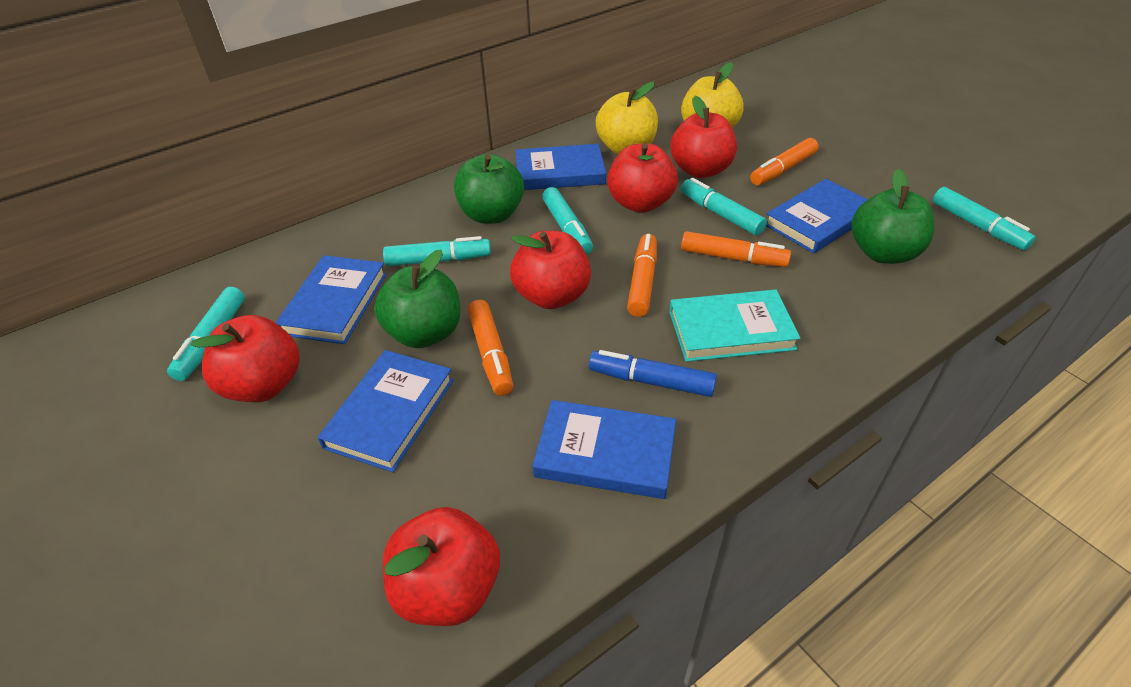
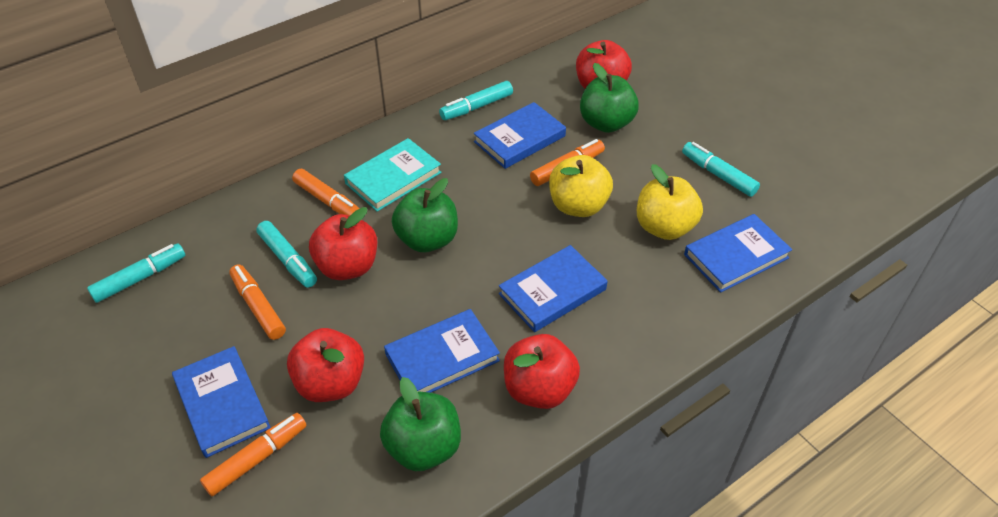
blue marker: [589,350,717,397] = 1 -> none = 0
red apple: [191,315,300,402] [383,507,500,626] [510,231,591,309] [607,143,678,213] [670,96,737,178] = 5 -> [287,328,364,402] [309,207,377,280] [504,334,580,409] [576,40,632,89] = 4
turquoise marker: [167,287,245,381] [383,236,491,266] [542,187,593,255] [681,178,767,235] [933,187,1036,250] = 5 -> [87,243,185,303] [256,221,317,288] [439,81,513,120] [682,142,760,197] = 4

